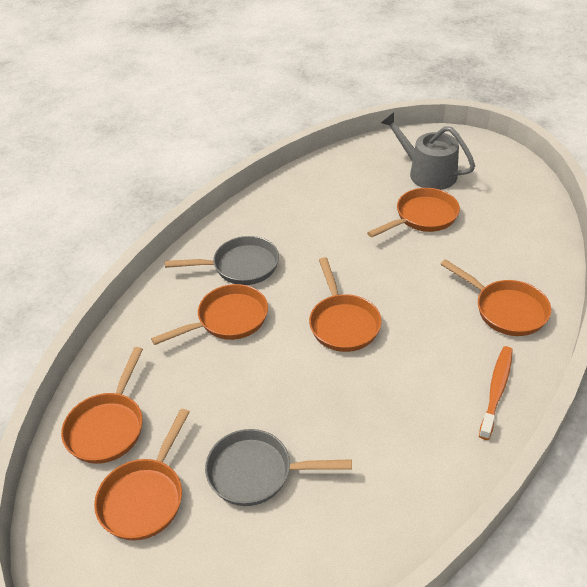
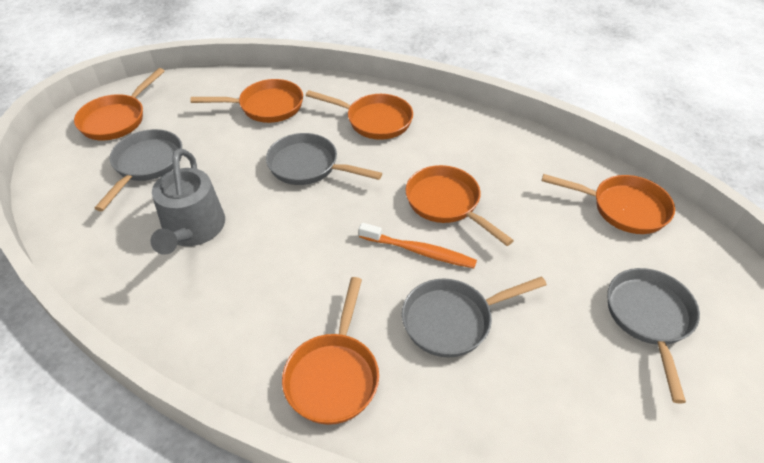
grey pan: [165,236,279,285] [205,429,352,506] = 2 -> [94,129,182,211] [266,133,382,185] [402,276,547,357] [607,268,700,404] = 4

